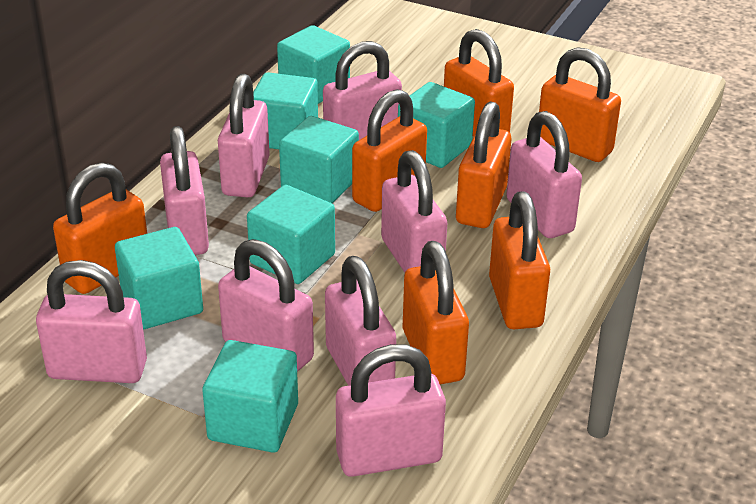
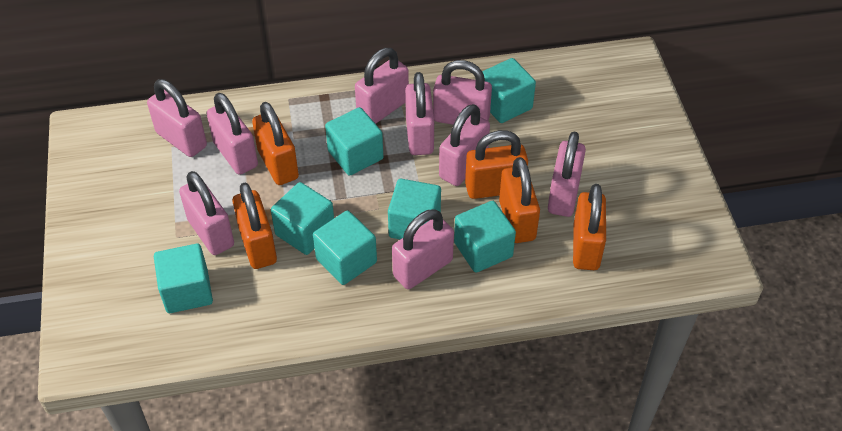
orange padlock: [53,162,147,294] [352,89,427,212] [403,241,469,384] [444,29,514,137] [456,102,511,228] [489,191,550,329] [539,47,621,162] = 7 -> [232,183,277,269] [252,102,299,185] [465,130,528,199] [499,157,540,243] [573,184,606,270] = 5

